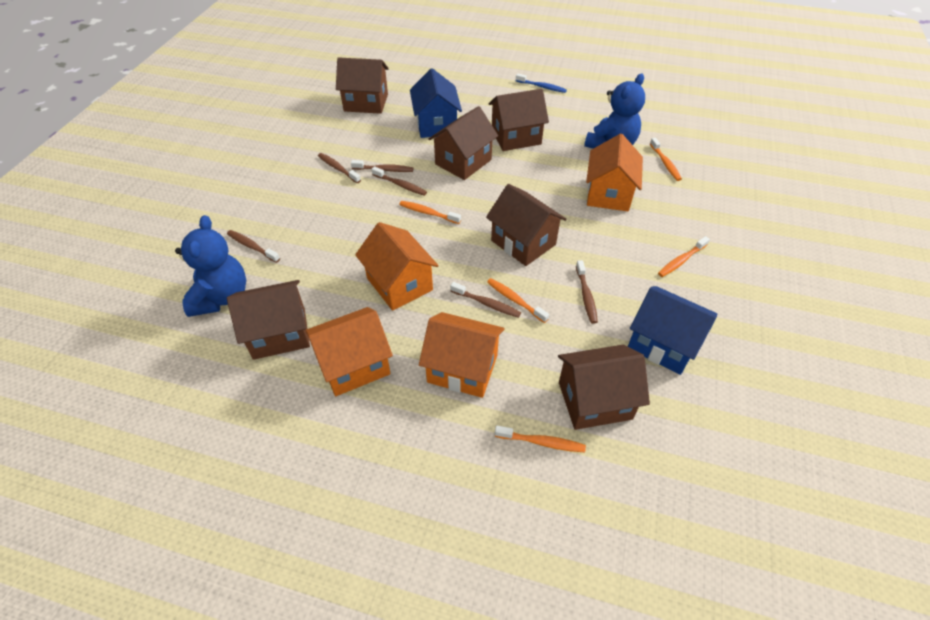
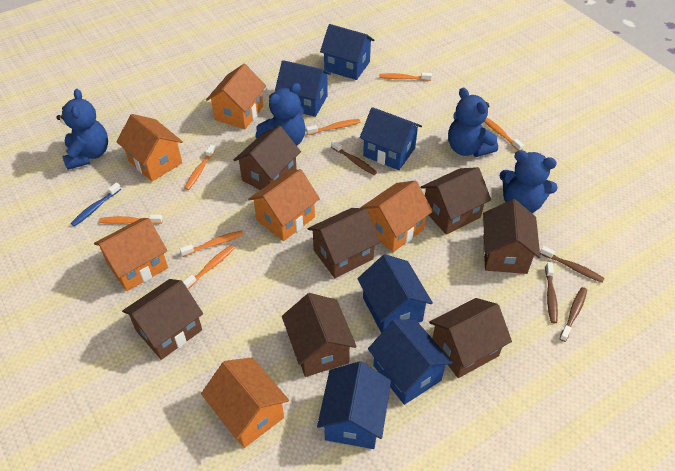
blue house: [410,68,462,138] [628,286,717,375] = 2 -> [275,60,331,117] [317,361,391,449] [320,24,375,80] [357,254,433,333] [360,107,422,170] [368,319,453,405] = 6
blue teddy bear: [175,215,246,317] [584,73,645,149] = 2 -> [57,89,108,170] [255,83,306,146] [448,88,498,157] [499,150,558,213] = 4
brown house: [227,280,310,360] [336,57,389,114] [428,106,498,180] [486,184,566,266] [489,89,549,151] [558,345,650,430] = 6 -> [122,279,203,360] [234,126,301,190] [282,293,357,377] [308,208,380,278] [420,167,491,235] [429,298,512,378] [483,199,540,274] = 7
brown toothbrush: [227,230,280,263] [318,153,361,183] [351,160,413,172] [372,166,427,196] [450,282,521,318] [576,260,598,324] = 6 -> [331,140,377,175] [540,246,605,283] [545,262,558,323] [560,287,587,342] = 4
orange house: [305,307,393,396] [355,222,439,311] [419,312,505,398] [586,134,643,211] = 4 -> [94,218,168,291] [116,114,183,182] [201,357,289,448] [206,64,266,129] [248,169,320,241] [360,181,433,252] = 6
orange toothbrush: [399,201,461,224] [487,278,549,323] [495,426,586,452] [650,138,682,181] [658,236,710,277] = 5 -> [99,215,163,224] [180,230,244,257] [183,245,235,289] [184,145,215,190] [306,119,360,135] [379,73,432,81] [484,118,524,151] = 7

